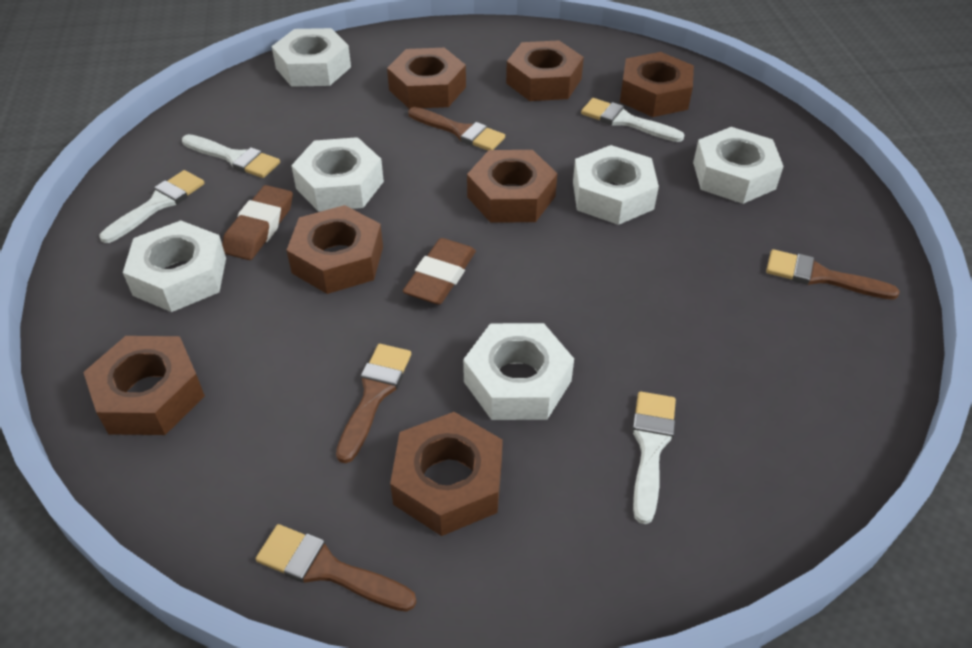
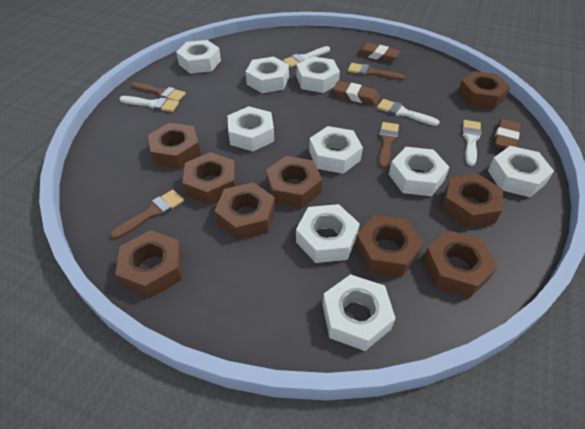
brown eraser: [222,185,293,260] [403,238,476,305] = 2 -> [333,81,380,105] [357,43,400,62] [494,119,520,150] = 3
brown nut: [83,336,205,435] [287,205,383,294] [387,48,466,109] [390,412,503,536] [467,150,557,223] [506,40,584,101] [620,52,694,117] = 7 -> [115,230,183,298] [148,123,201,169] [182,152,236,205] [214,182,275,240] [266,156,322,208] [355,215,424,277] [423,230,498,298] [442,174,503,228] [458,71,510,110] = 9
white nut: [123,220,226,312] [272,28,351,87] [291,137,384,212] [463,323,574,420] [573,145,659,225] [693,127,784,204] = 6 -> [176,40,221,74] [228,106,274,151] [246,57,289,93] [296,204,360,263] [297,56,340,93] [309,126,363,174] [322,274,396,351] [389,147,450,196] [488,146,554,197] = 9

